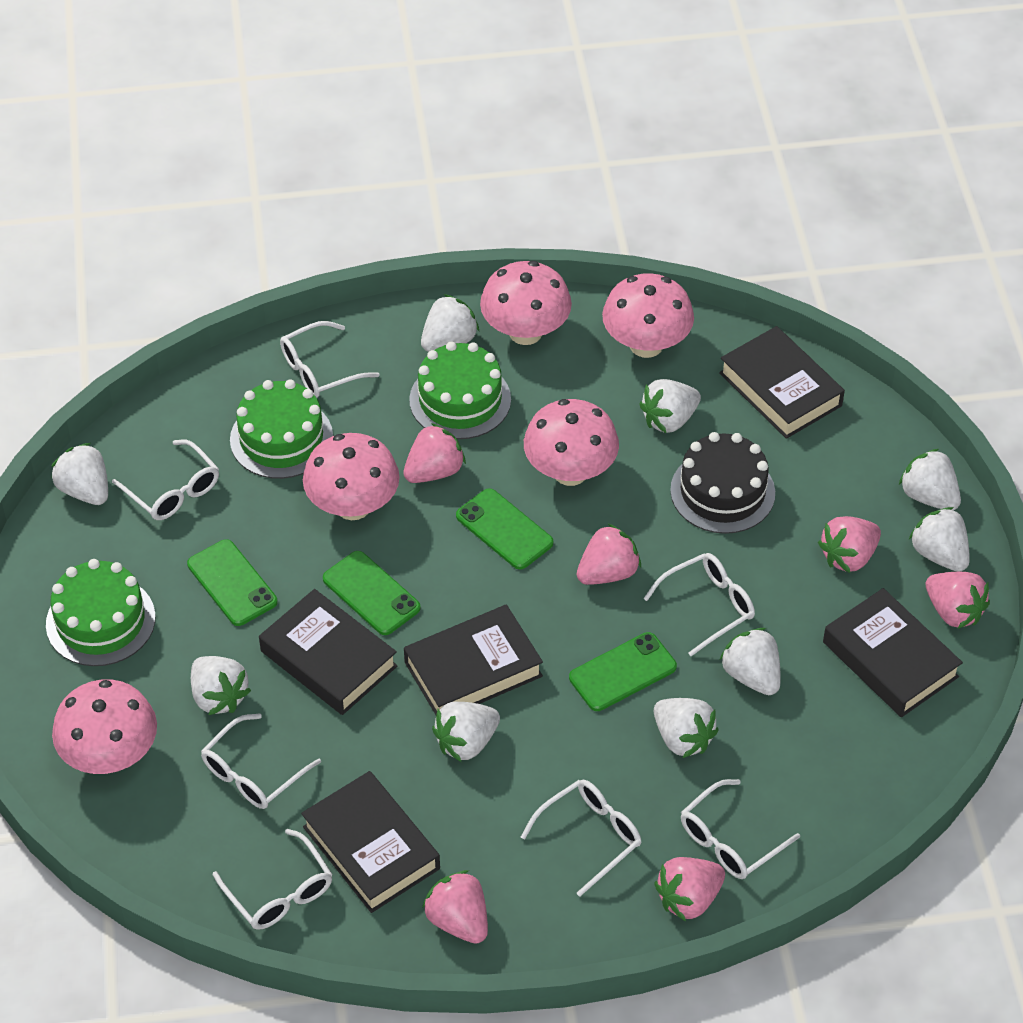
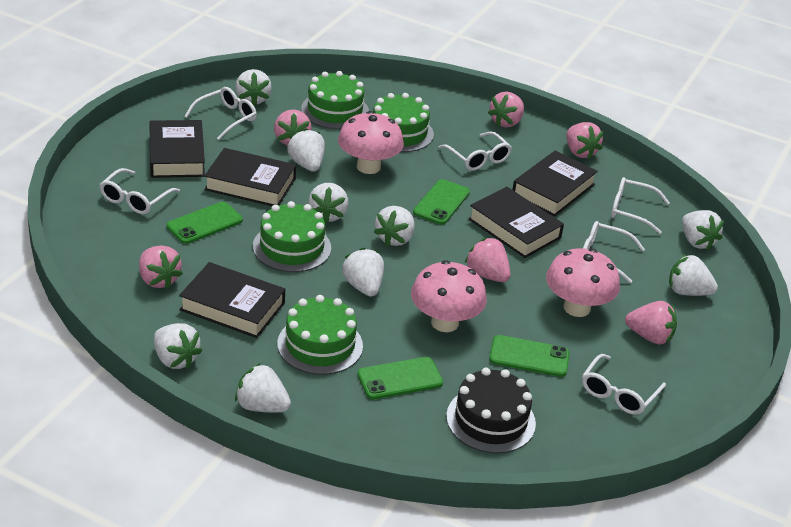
green cake: [46,559,155,666] [230,379,333,479] [409,341,511,439] = 3 -> [253,201,331,272] [277,295,363,375] [301,71,369,129] [373,93,434,152] = 4
pink mushroom: [52,679,157,774] [303,433,400,520] [480,261,572,345] [524,399,619,486] [602,273,694,358] = 5 -> [338,111,404,174] [411,260,487,332] [546,248,620,317] = 3
white glasses: [112,439,219,520] [201,713,321,809] [213,829,333,930] [280,321,380,398] [521,779,641,897] [643,553,755,656] [681,779,800,879] = 7 -> [100,168,180,214] [184,87,257,140] [438,131,512,171] [582,354,666,415] [583,221,645,283] [611,177,670,234] = 6

